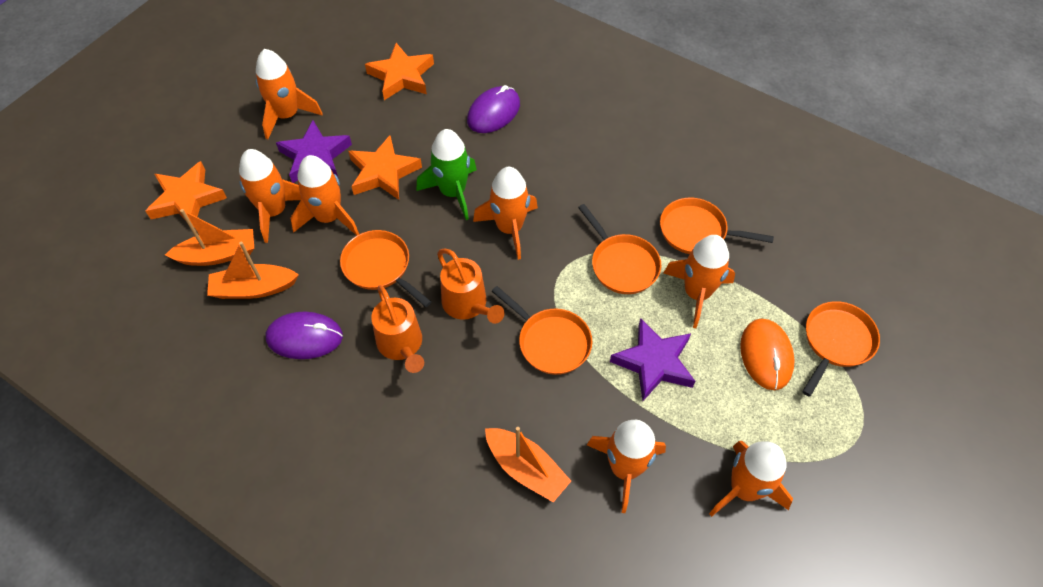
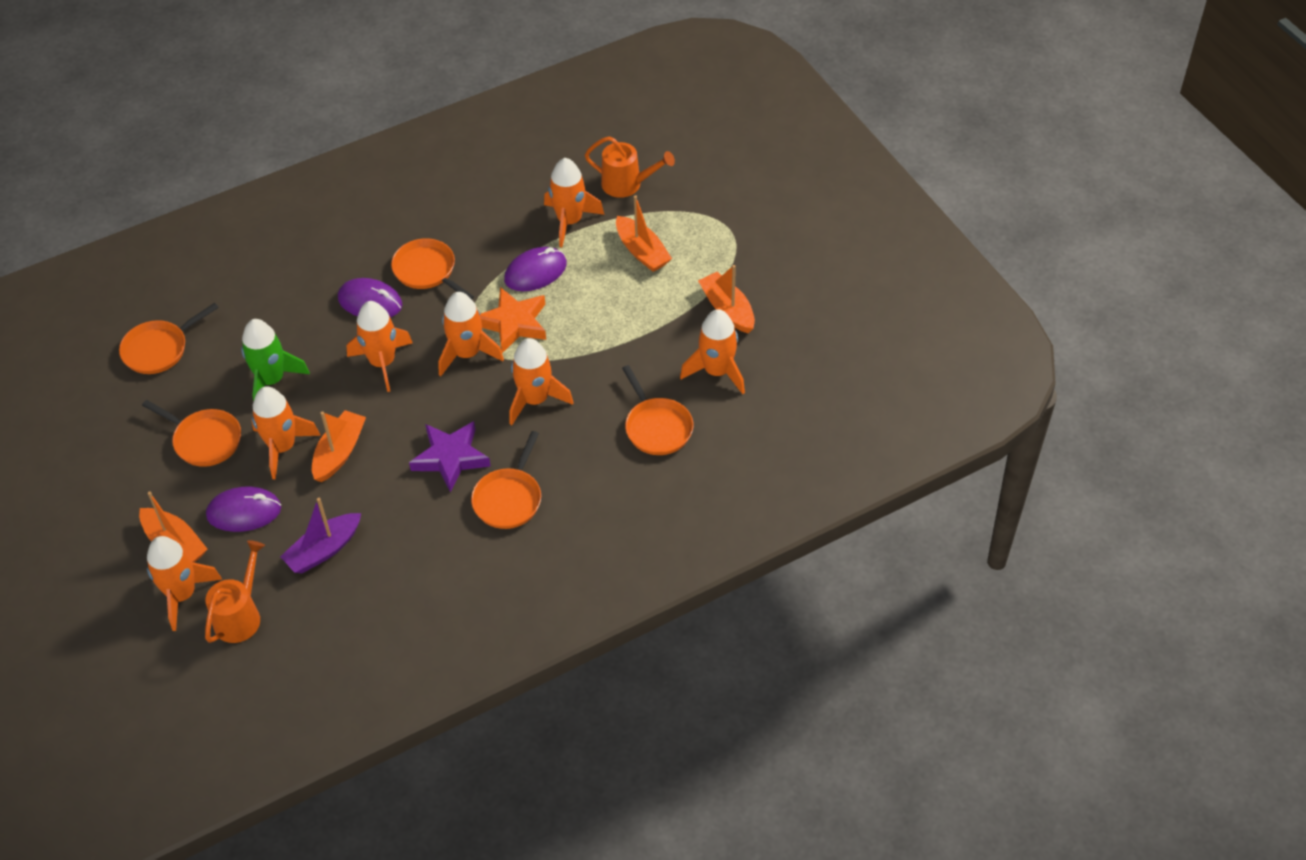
orange boat: [165,209,254,266] [207,242,299,299] [485,427,571,503] = 3 -> [139,492,207,563] [312,410,366,482] [616,195,672,272] [698,265,755,333] = 4
orange mouse: [740,319,795,390] = 1 -> none = 0
orange star: [146,161,227,227] [348,135,422,200] [365,43,434,100] = 3 -> [480,287,546,353] = 1
purple boat: none = 0 -> [280,498,361,573] = 1
purple mouse: [266,312,343,359] [467,85,520,133] = 2 -> [206,486,281,532] [338,278,402,318] [504,247,567,291] = 3
purple star: [276,120,352,183] [610,318,695,401] = 2 -> [409,421,491,493] = 1

